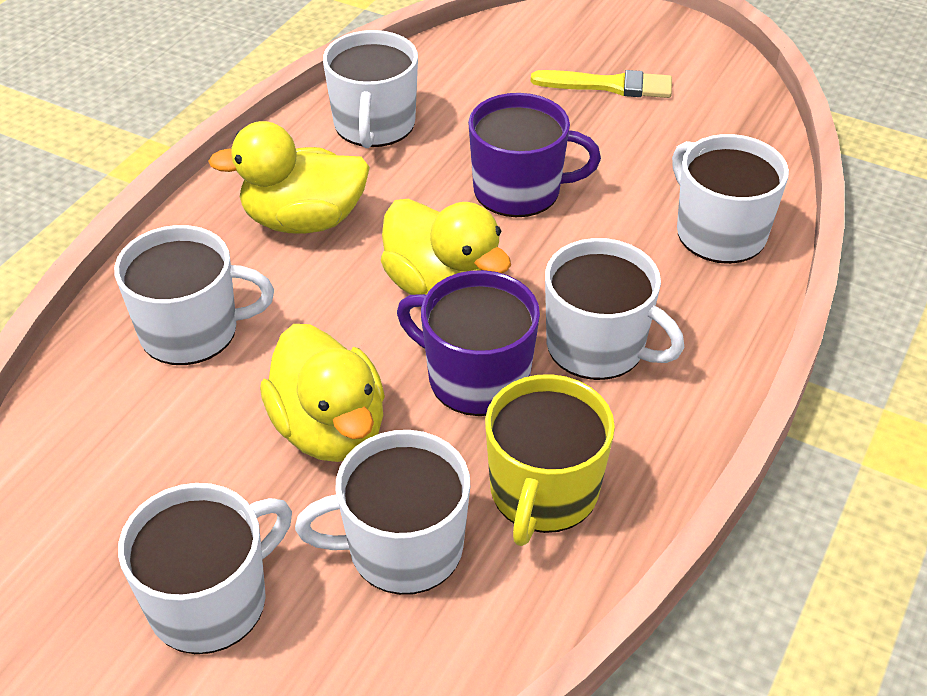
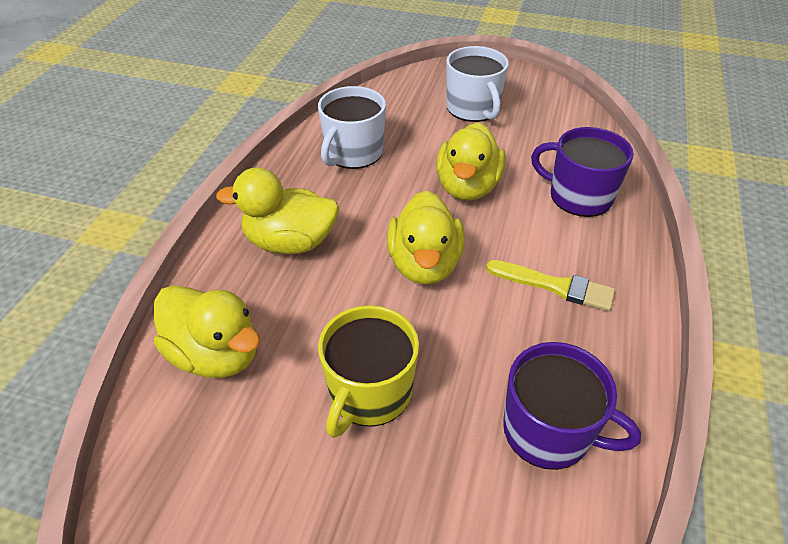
white mug: [114,225,274,365] [118,483,292,654] [295,430,470,595] [323,30,418,148] [545,238,685,380] [672,134,789,264] = 6 -> [318,86,386,169] [446,46,509,122] = 2
yellow duck: [208,121,370,234] [260,324,385,462] [381,199,511,295] = 3 -> [154,285,260,378] [216,167,339,254] [387,190,465,284] [436,122,506,201] = 4

